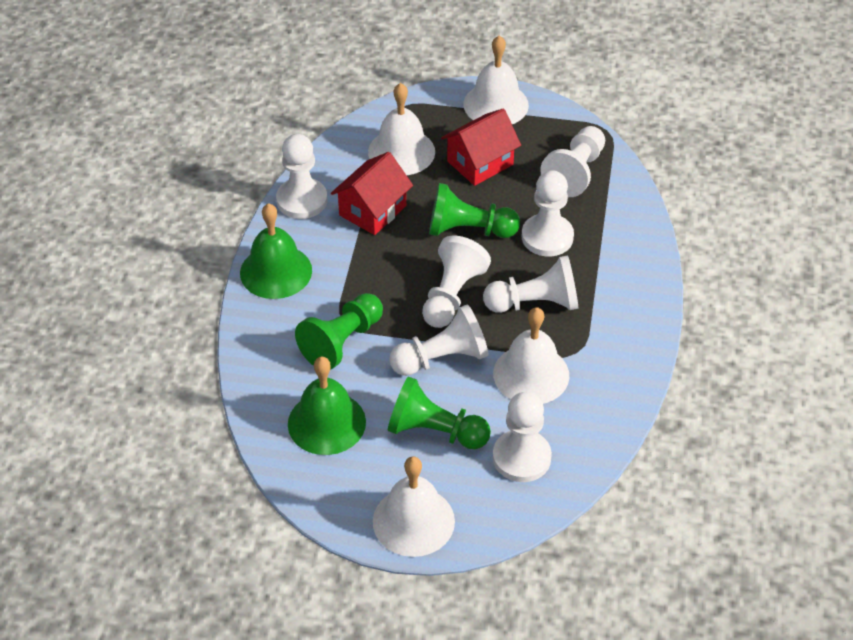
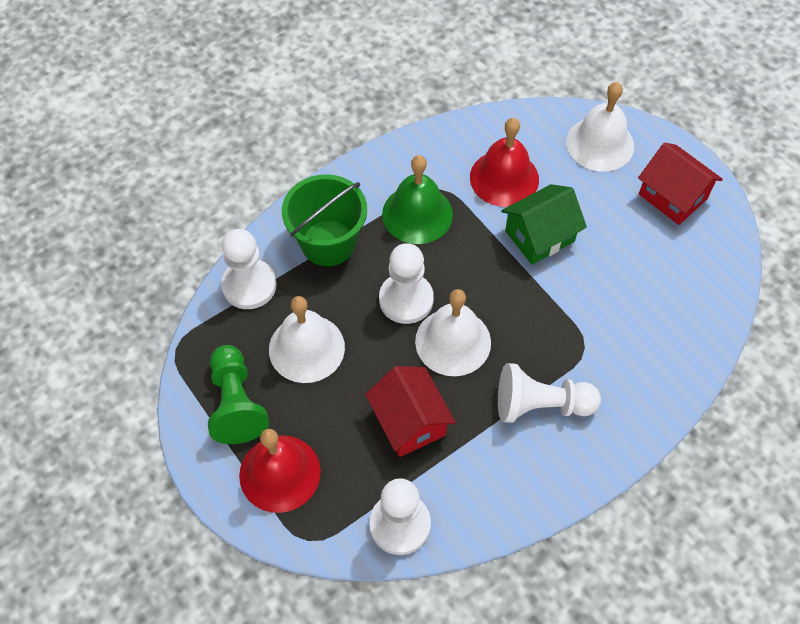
green bell: [240,203,312,299] [288,357,366,455] = 2 -> [382,155,453,244] = 1
green bucket: none = 0 -> [282,174,367,266] = 1
green house: none = 0 -> [501,184,587,265] = 1
green pawn: [295,293,383,370] [388,376,491,449] [429,183,520,238] = 3 -> [208,345,269,444] = 1
red bell: none = 0 -> [239,429,321,513] [470,118,539,207] = 2
white bell: [368,83,435,175] [373,457,455,557] [463,36,529,124] [493,307,569,404] = 4 -> [269,296,345,383] [415,289,491,376] [566,82,634,172] = 3
white pawn: [276,134,327,219] [389,304,489,376] [422,236,491,328] [483,255,578,313] [493,392,552,482] [522,170,574,256] [540,126,605,197] = 7 -> [221,229,277,309] [369,478,431,555] [379,243,434,324] [498,363,601,423] = 4

